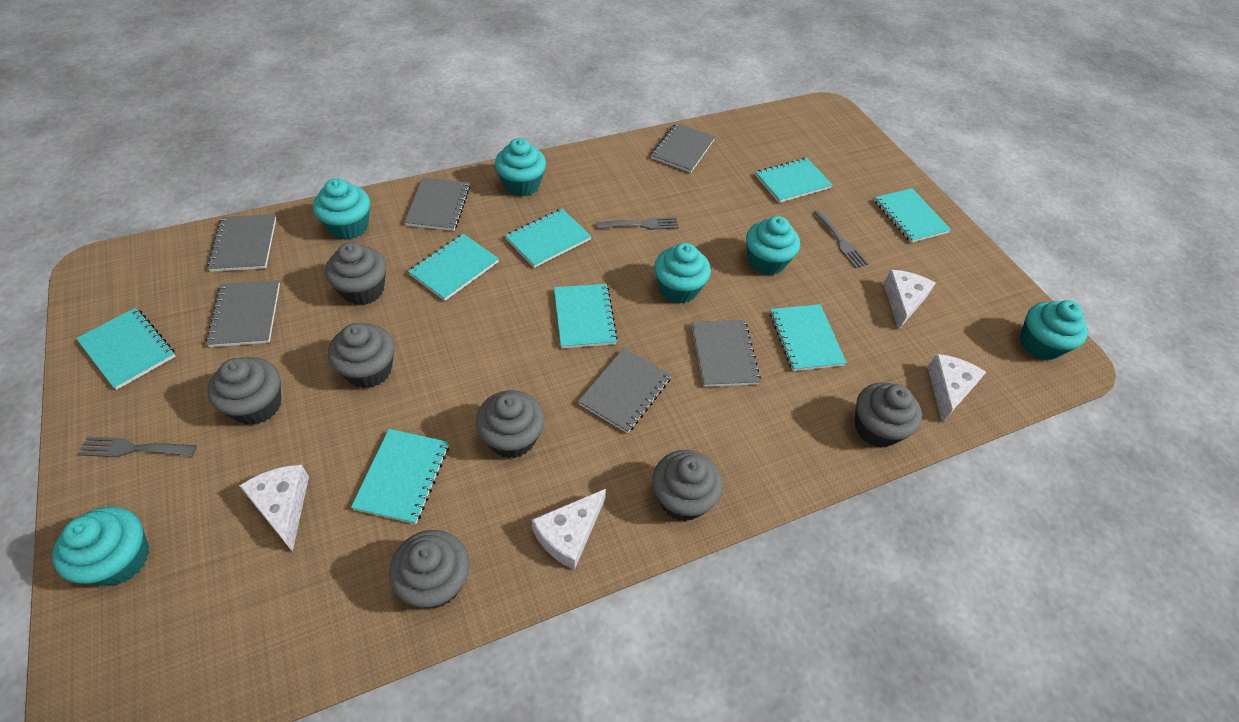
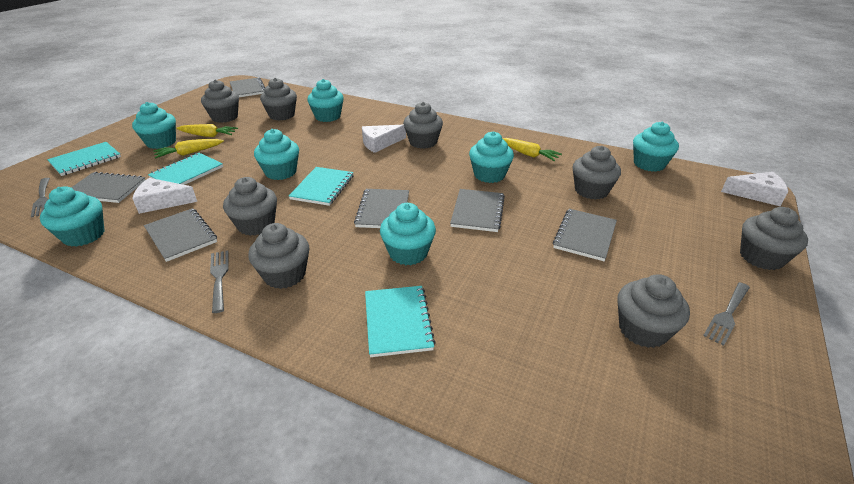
grey cupcake: [207,357,281,425] [325,242,386,306] [328,323,395,388] [389,530,470,608] [476,390,544,458] [652,450,723,521] [855,382,922,448] = 7 -> [201,80,239,123] [223,177,277,236] [248,223,309,289] [260,78,297,121] [403,102,443,149] [573,146,621,200] [617,274,690,348] [740,207,808,270] = 8
turquoise cupcake: [52,507,149,586] [313,178,370,240] [495,138,546,197] [654,243,711,304] [746,216,800,275] [1020,300,1088,360] = 6 -> [40,186,105,247] [132,102,176,149] [254,129,299,180] [307,79,344,122] [380,203,436,265] [469,131,514,183] [633,122,679,172] = 7
turquoise notebook: [76,308,176,390] [351,429,449,524] [408,234,499,301] [505,209,592,268] [554,284,618,348] [755,158,833,203] [770,304,847,371] [874,188,951,243] = 8 -> [47,142,121,176] [148,153,223,185] [289,167,354,206] [365,286,436,357] = 4
white cheese: [239,465,309,552] [532,489,606,570] [883,270,936,330] [928,354,986,422] = 4 -> [132,178,197,214] [362,125,406,153] [721,172,788,206] = 3
yellow carrot: none = 0 -> [153,139,224,158] [176,124,238,137] [502,138,562,161] = 3

